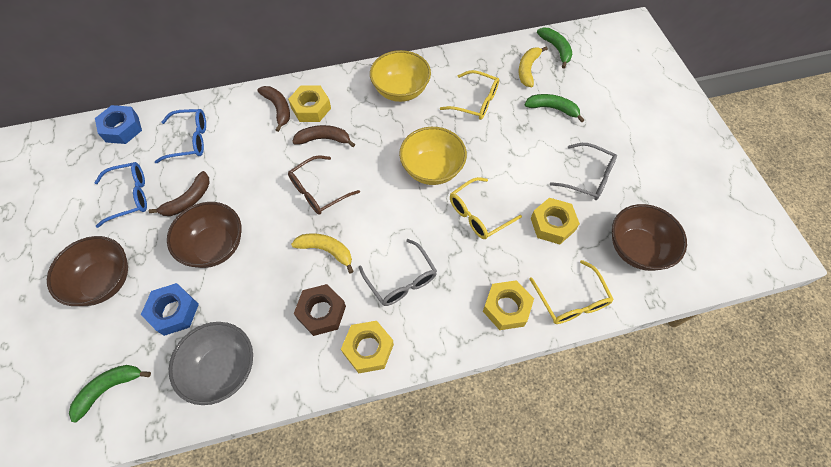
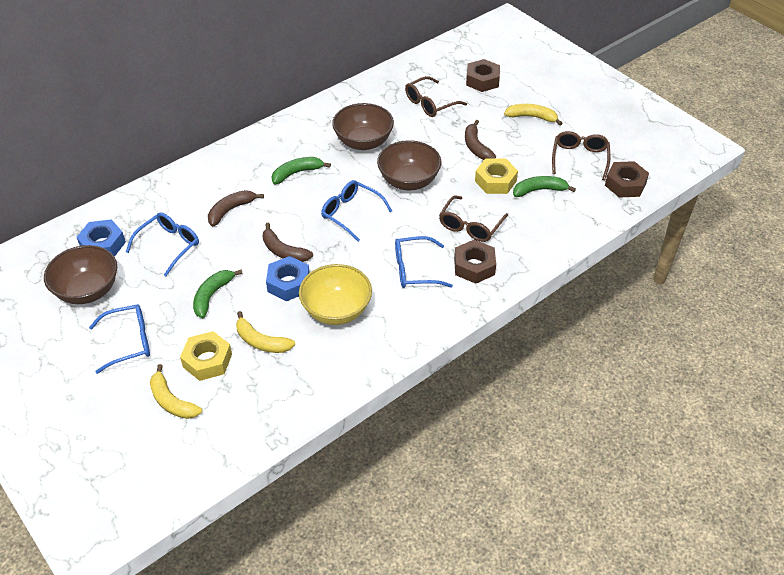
blue glasses: [94,162,147,228] [155,109,206,163] = 2 -> [89,304,150,374] [126,212,199,276] [321,180,392,242] [395,236,453,288] = 4
brown glasses: [288,155,360,215] = 1 -> [405,76,467,117] [439,196,508,242] [552,131,610,180] = 3
brown nut: [294,284,346,336] = 1 -> [454,240,496,284] [466,59,500,92] [605,161,649,198] = 3
grey bowl: [169,322,253,405] = 1 -> none = 0
grey glasses: [359,239,437,306] [550,143,617,200] = 2 -> none = 0
yellow banana: [291,233,354,274] [519,46,548,87] = 2 -> [150,364,202,419] [236,311,295,353] [504,104,562,125] = 3
yellow bowl: [370,50,431,102] [399,127,467,185] = 2 -> [299,264,372,325] = 1
yellow glasses: [440,70,499,120] [450,177,522,239] [529,260,614,324] = 3 -> none = 0
yellow nut: [288,86,331,122] [341,321,394,373] [483,280,534,330] [531,198,580,244] = 4 -> [180,331,232,381] [475,158,518,194] = 2

